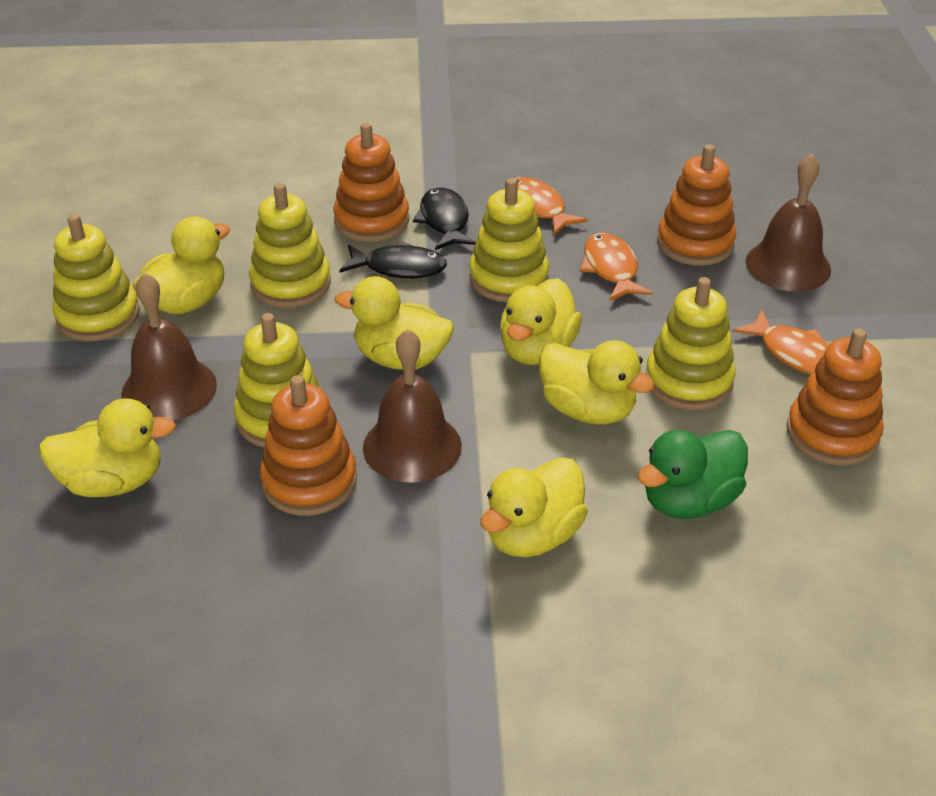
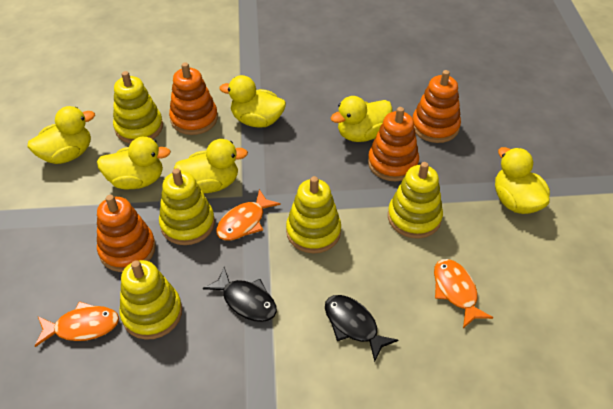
brown bell: [121,273,217,420] [363,329,462,483] [746,154,831,292] = 3 -> none = 0
green duck: [637,430,748,519] = 1 -> none = 0

